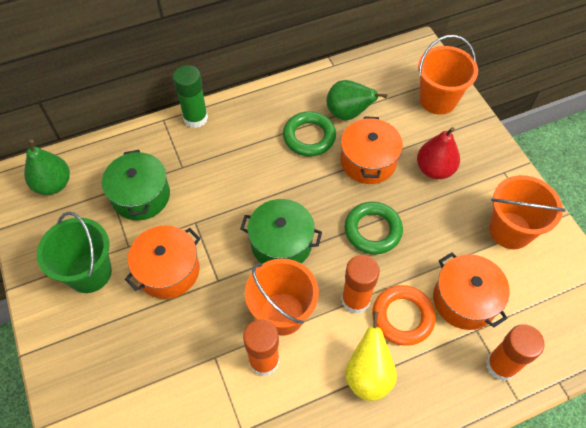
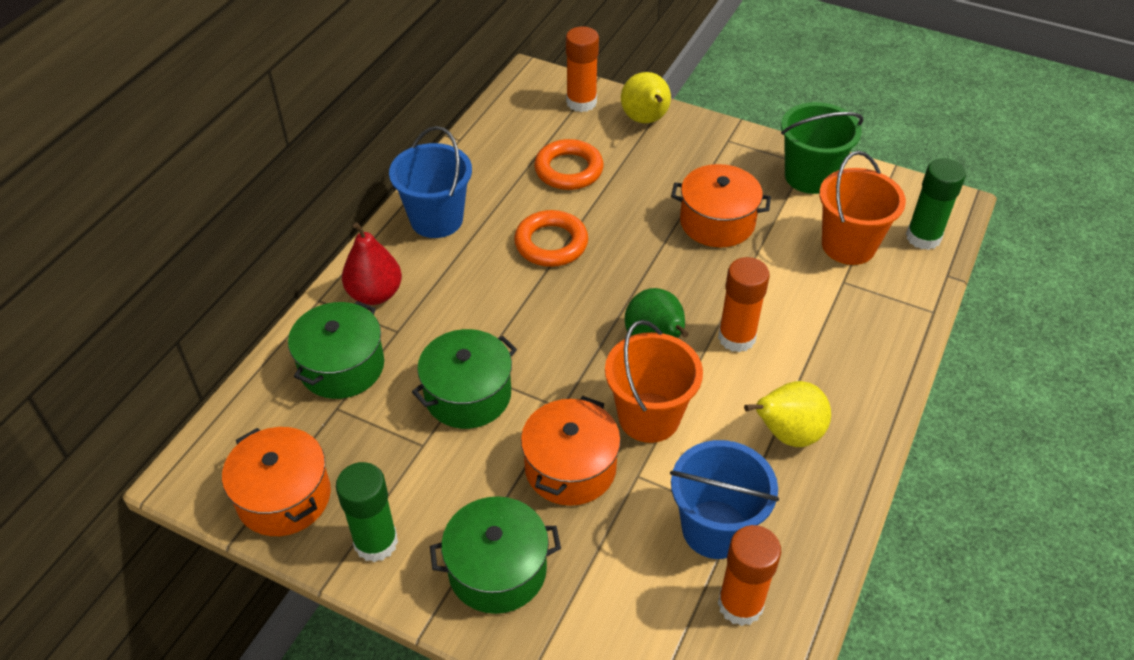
blue bucket: none = 0 -> [389,126,472,238] [670,440,779,559] = 2
green glue stick: [173,65,208,128] = 1 -> [336,462,398,562] [906,158,966,250] = 2
green pear: [24,139,70,195] [326,80,388,120] = 2 -> [625,288,689,338] = 1
green pot: [102,150,170,221] [240,199,322,264] = 2 -> [288,301,384,399] [412,329,517,429] [430,496,561,614] = 3
green ring: [283,111,336,157] [345,202,403,254] = 2 -> none = 0
orange bucket: [245,258,319,336] [418,35,478,115] [489,175,566,249] = 3 -> [605,320,703,443] [819,151,906,265] = 2
orange ring: [372,285,436,346] = 1 -> [514,210,588,267] [534,139,604,190] = 2
yellow pear: [345,312,397,401] = 1 -> [621,72,671,123] [744,381,831,447] = 2

